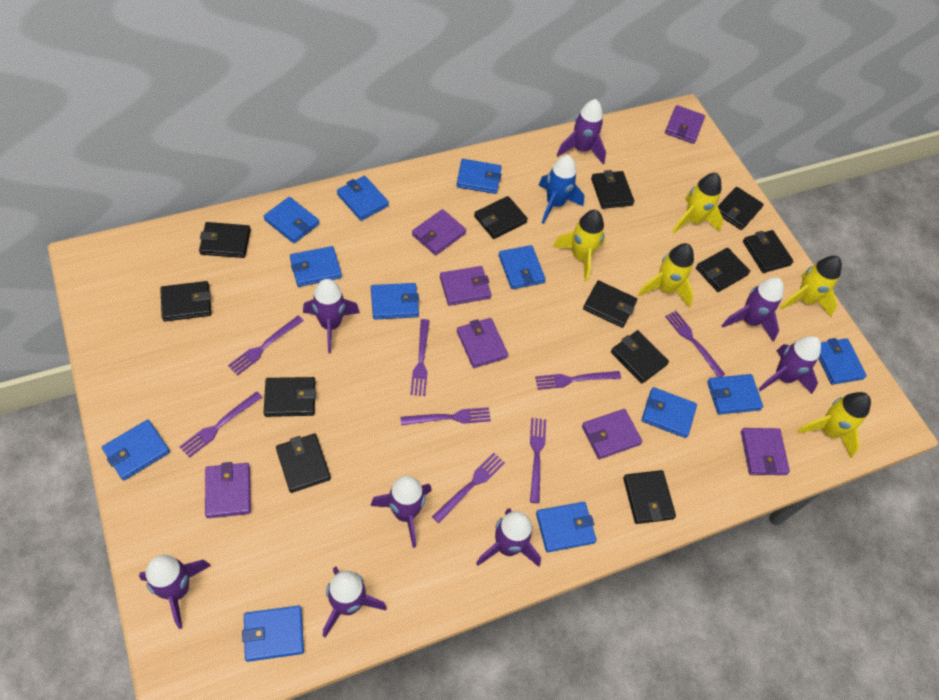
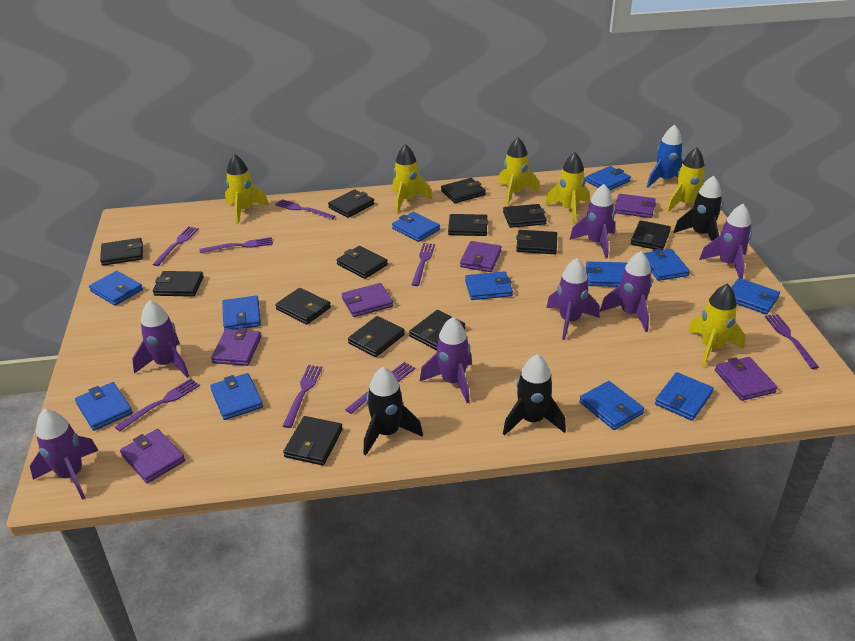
black rocket: none = 0 -> [364,367,423,455] [503,354,566,436] [673,176,723,241] = 3
black wallet: [160,281,211,321] [199,222,251,258] [264,377,316,417] [276,434,331,493] [474,196,528,239] [583,280,637,328] [591,170,634,209] [611,330,669,383] [623,470,676,524] [696,248,750,292] [718,187,764,230] [743,230,794,273] = 12 -> [100,238,143,266] [153,271,204,297] [275,288,331,325] [283,416,343,466] [328,190,375,218] [337,246,388,279] [348,316,405,357] [409,310,465,350] [441,178,486,203] [448,214,488,236] [503,204,547,228] [516,230,557,254] [631,220,671,250] = 13
purple rocket: [139,555,211,629] [303,279,360,353] [323,567,387,638] [370,476,432,548] [476,508,541,567] [557,99,606,164] [721,277,784,342] [758,336,821,394] = 8 -> [30,409,99,500] [132,300,189,378] [420,317,472,403] [546,258,600,340] [570,184,615,259] [600,251,652,332] [699,204,752,279] = 7
purple wallet: [205,462,251,518] [412,209,466,255] [440,266,492,306] [457,318,508,368] [582,409,642,459] [665,105,705,144] [741,428,790,475] = 7 -> [120,429,185,483] [211,328,261,366] [342,283,393,317] [460,241,502,272] [615,194,656,218] [715,357,778,401] = 6
yellow rocket: [553,210,605,282] [638,243,694,307] [672,173,723,234] [780,256,842,317] [797,392,871,458] = 5 -> [225,154,269,224] [393,144,432,213] [498,137,540,205] [545,152,589,223] [666,147,704,213] [687,283,745,367] = 6

